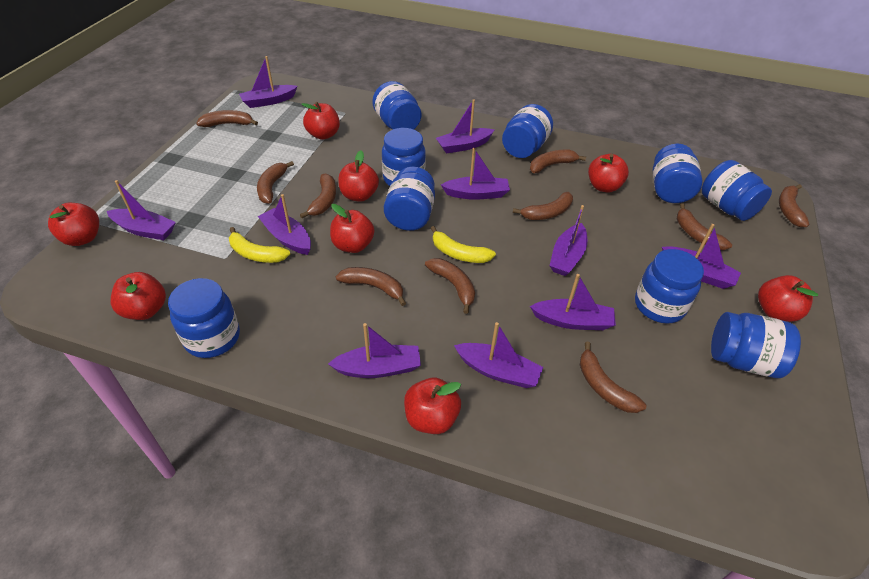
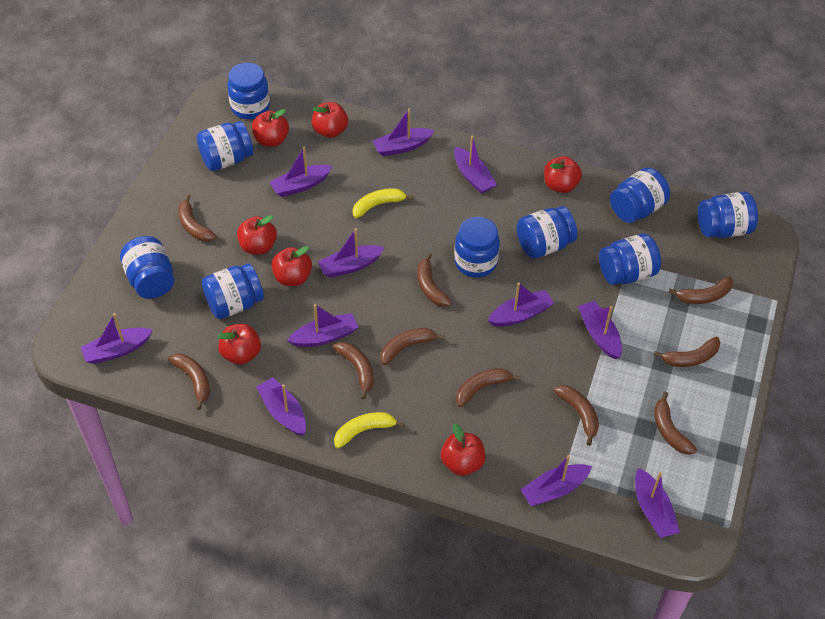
purple boat: [107,180,176,240] [239,56,298,108] [258,194,311,255] [328,323,421,378] [436,99,494,154] [441,148,510,200] [454,322,543,388] [530,274,616,330] [550,205,587,276] [662,224,741,289] = 10 -> [80,313,153,364] [256,377,306,436] [270,147,332,197] [287,304,358,347] [317,228,385,278] [373,108,435,156] [454,136,497,194] [488,282,554,326] [520,455,592,506] [578,301,622,359] [635,468,680,538] = 11
red apple: [48,203,99,246] [111,272,166,320] [302,102,340,140] [330,204,374,253] [338,150,379,202] [404,378,461,434] [588,154,629,193] [758,275,818,322] = 8 -> [218,324,261,365] [237,215,277,255] [252,109,289,147] [272,246,312,286] [312,102,348,138] [441,423,485,476] [544,156,582,193] = 7

